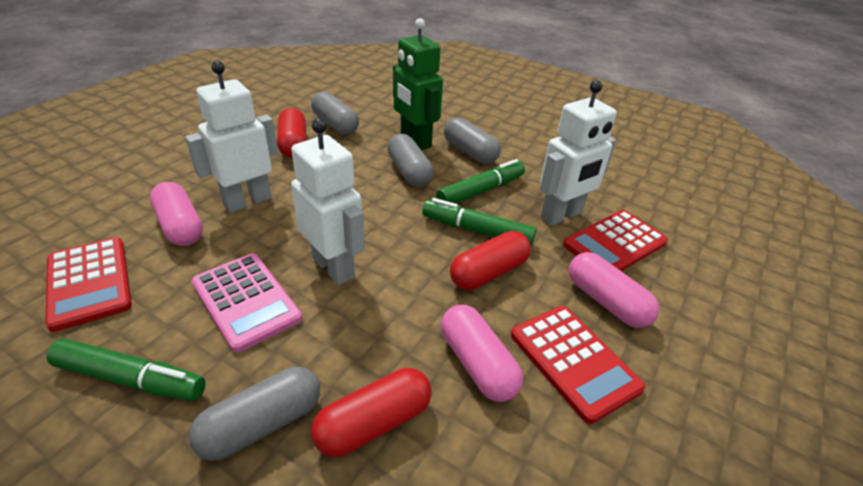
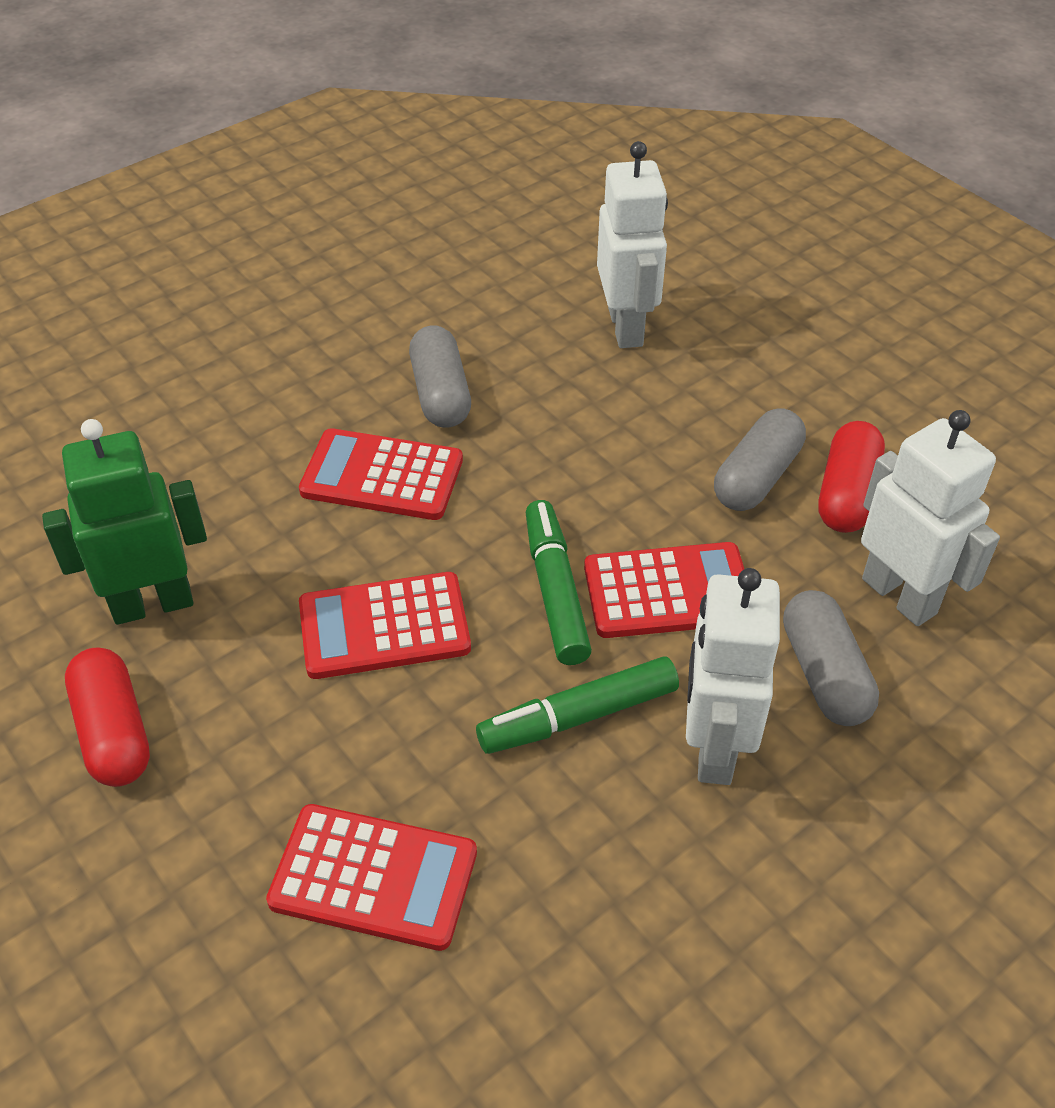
green marker: [46,339,206,401] [422,198,536,246] [436,159,525,204] = 3 -> [476,656,679,754] [526,500,592,665] = 2
grey capsule: [189,367,320,461] [311,92,359,135] [387,134,434,187] [444,117,501,164] = 4 -> [409,326,471,428] [714,408,806,511] [783,590,879,726] = 3
pink calculator: [192,254,302,353] = 1 -> none = 0
pink capsule: [150,182,203,246] [441,305,523,402] [569,252,659,328] = 3 -> none = 0
red calculator: [45,237,132,332] [511,306,646,424] [563,210,668,271] = 3 -> [266,804,477,951] [299,428,463,520] [299,572,471,679] [584,542,744,638] = 4
red capsule: [277,108,307,158] [311,368,432,457] [450,231,531,290] = 3 -> [65,648,150,787] [819,421,885,533] = 2

